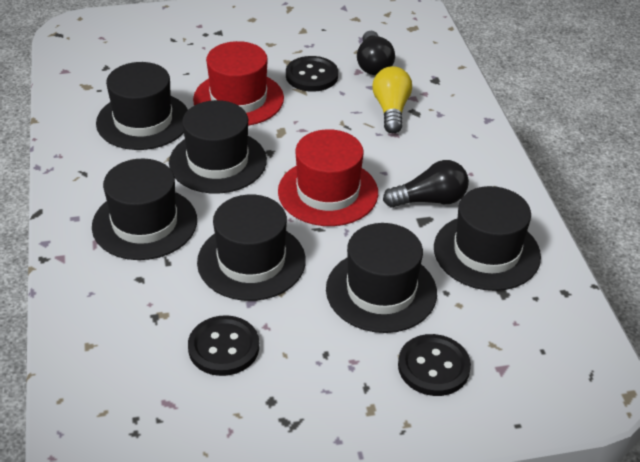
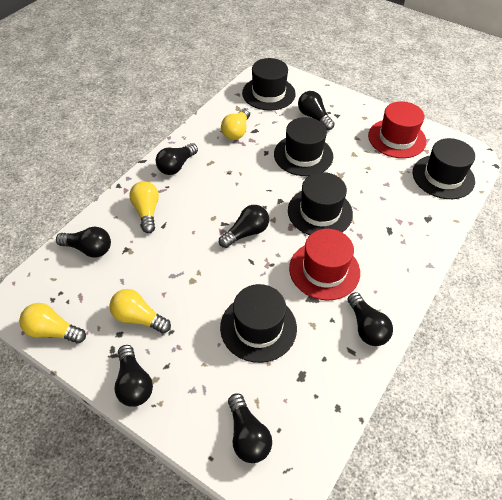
black button: [188,315,259,376] [286,56,338,92] [398,334,471,396] = 3 -> none = 0
black hat: [92,159,197,260] [96,62,188,150] [169,100,267,194] [197,194,306,301] [326,223,437,333] [434,186,541,291] = 6 -> [220,284,297,363] [242,58,296,111] [274,117,333,176] [288,172,353,235] [413,138,475,199] = 5
black light bulb: [357,31,395,75] [383,160,469,208] = 2 -> [56,227,111,257] [114,345,153,407] [156,143,198,175] [219,205,269,248] [228,394,272,463] [298,91,335,130] [348,292,393,346] = 7
yellow light bulb: [372,66,412,133] = 1 -> [19,303,86,344] [109,289,171,333] [129,181,159,233] [221,108,250,140] = 4

